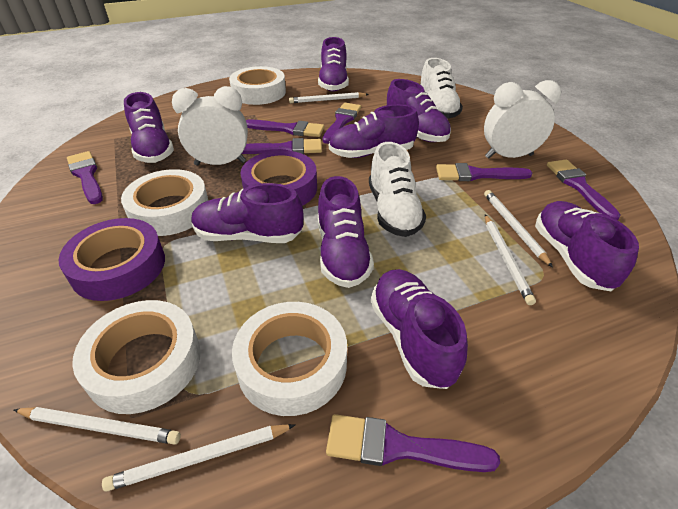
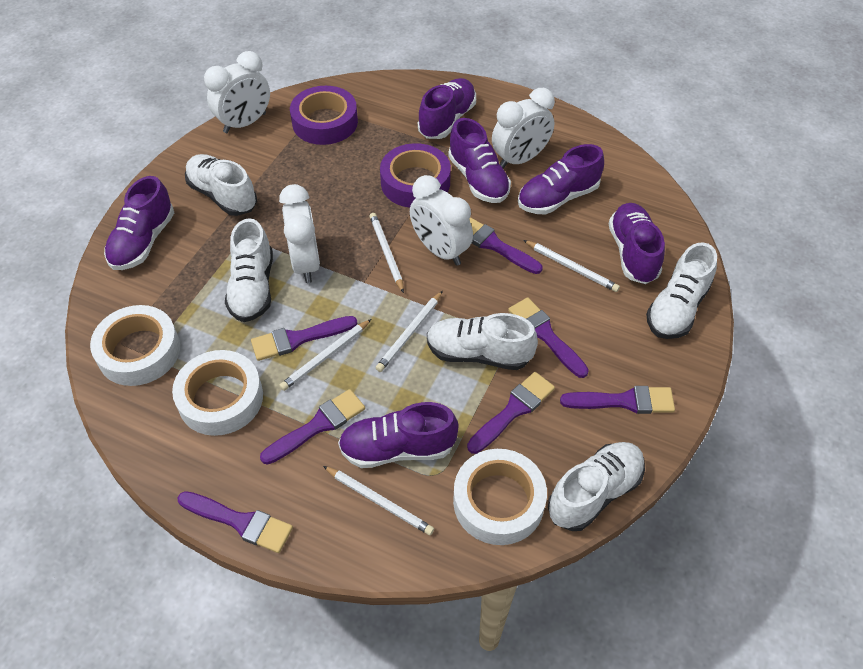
purple shoe: [124,92,174,163] [191,183,303,243] [318,37,349,92] [318,176,374,288] [329,104,419,158] [371,269,468,389] [387,79,451,142] [535,201,639,291] = 8 -> [104,176,174,270] [338,402,459,468] [418,78,476,139] [448,118,511,203] [518,144,604,215] [608,203,665,284] = 6
white clock: [172,86,248,166] [484,80,561,159] = 2 -> [204,51,270,133] [279,184,320,283] [410,175,473,266] [492,88,555,169] = 4
white shoe: [369,142,426,237] [420,58,463,118] = 2 -> [185,154,257,216] [225,218,273,322] [427,313,538,370] [548,442,645,531] [646,242,717,339] = 5
white tape: [72,300,201,414] [121,169,209,236] [229,66,286,105] [232,302,347,416] = 4 -> [90,305,180,386] [172,350,263,436] [453,449,547,545] = 3

